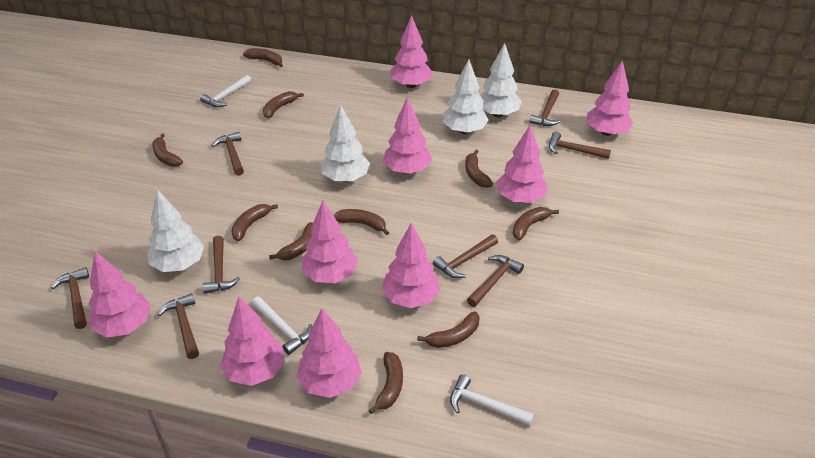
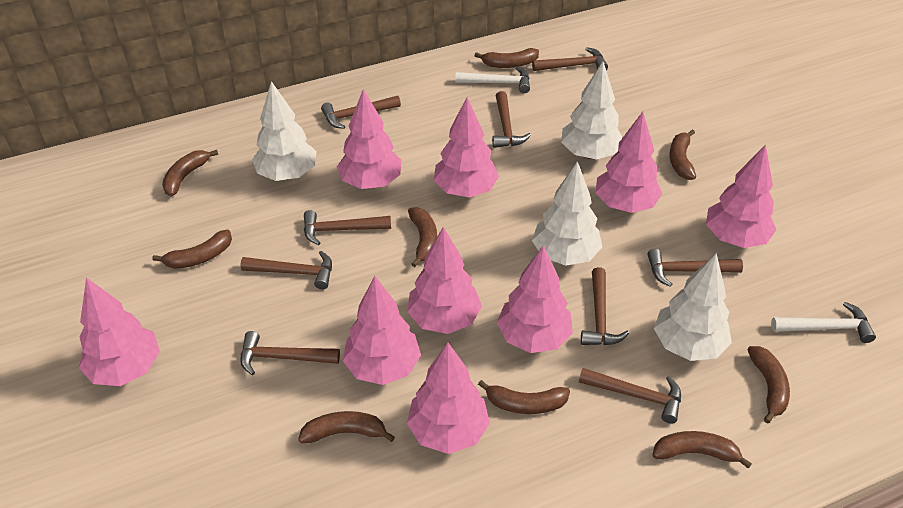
brown banana: [152,134,183,167] [231,204,278,241] [243,48,283,67] [263,91,304,118] [269,222,313,260] [334,209,389,235] [369,352,403,414] [417,311,480,348] [465,150,493,188] [513,207,559,240] = 10 -> [152,230,232,269] [162,150,218,196] [298,411,395,443] [408,207,437,267] [475,48,539,68] [478,380,570,414] [652,431,752,469] [669,130,696,180] [747,346,790,423] = 9
brown hammer: [51,267,89,329] [158,293,199,359] [202,236,240,294] [212,132,244,176] [433,234,498,278] [467,255,524,307] [529,89,560,126] [549,132,611,159] = 8 -> [240,251,332,289] [240,331,340,375] [304,210,391,245] [321,96,401,129] [492,91,531,148] [532,47,608,71] [579,368,681,424] [581,267,629,345] [647,249,743,287] = 9
white hammer: [200,75,251,107] [252,296,312,355] [450,374,534,426] = 3 -> [455,66,530,93] [771,302,876,343] = 2

